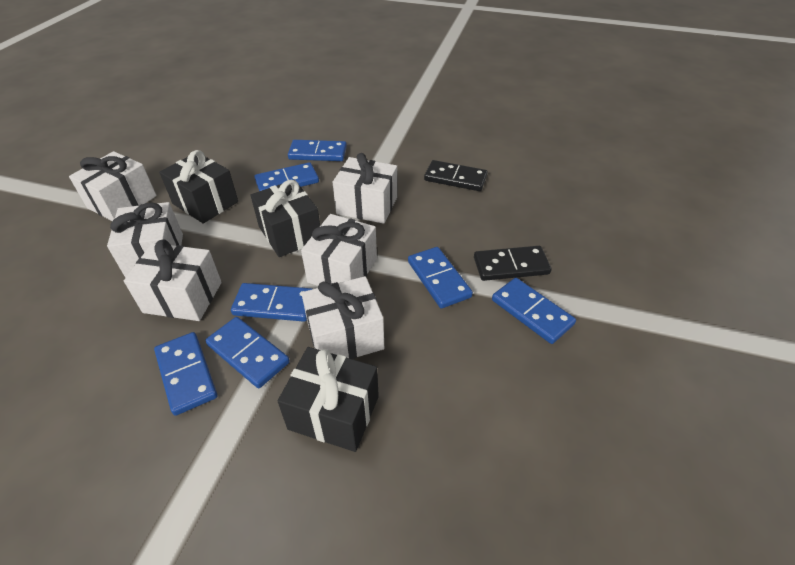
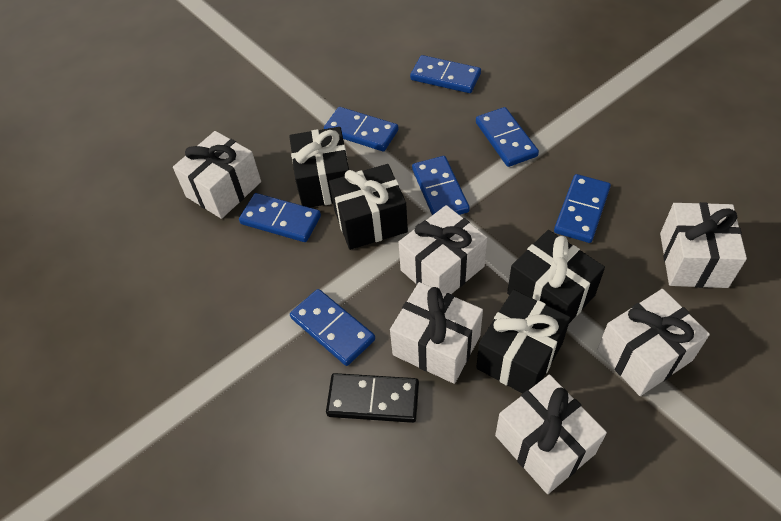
black domino: [424,160,488,191] [474,246,552,281] = 2 -> [326,373,419,423] = 1
black gift: [159,150,238,224] [250,180,320,257] [277,347,379,452] = 3 -> [289,127,349,208] [329,164,408,250] [476,290,571,394] [507,230,605,323] = 4

